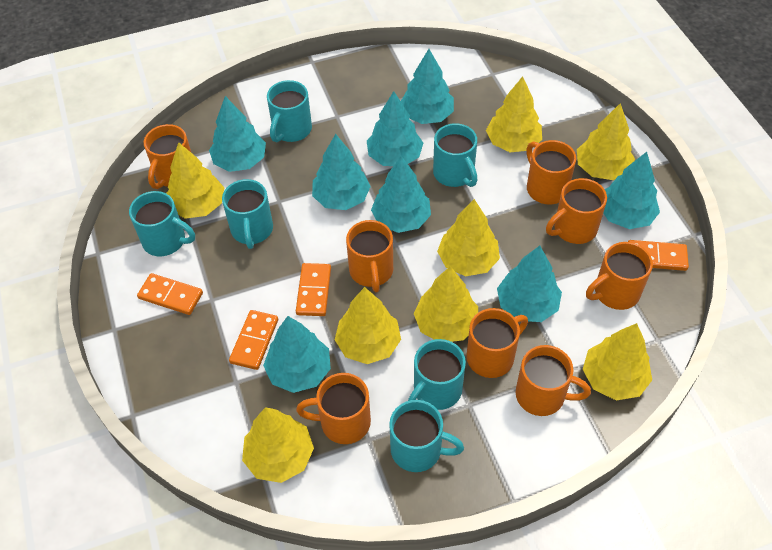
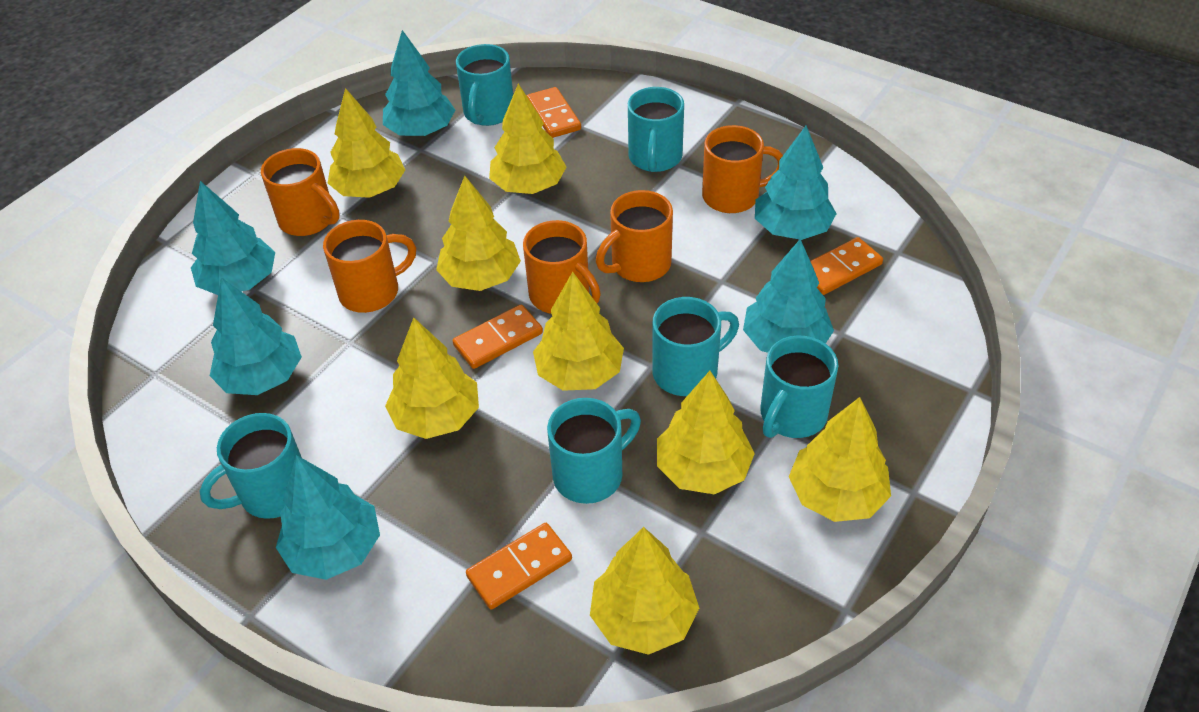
orange mug: [144,124,191,189] [296,373,371,444] [346,220,393,292] [466,308,528,378] [516,345,591,416] [526,140,576,204] [546,178,607,244] [586,242,653,310] = 8 -> [261,148,340,236] [323,220,416,313] [523,220,601,314] [596,190,673,282] [702,125,783,213] = 5
turquoise tree: [209,96,266,172] [263,316,331,393] [312,134,371,210] [367,91,423,166] [371,156,431,233] [401,49,454,124] [497,246,562,322] [603,152,660,229] = 8 -> [191,181,275,295] [210,277,302,395] [276,455,380,580] [383,30,455,136] [743,239,834,353] [755,125,837,240] = 6

